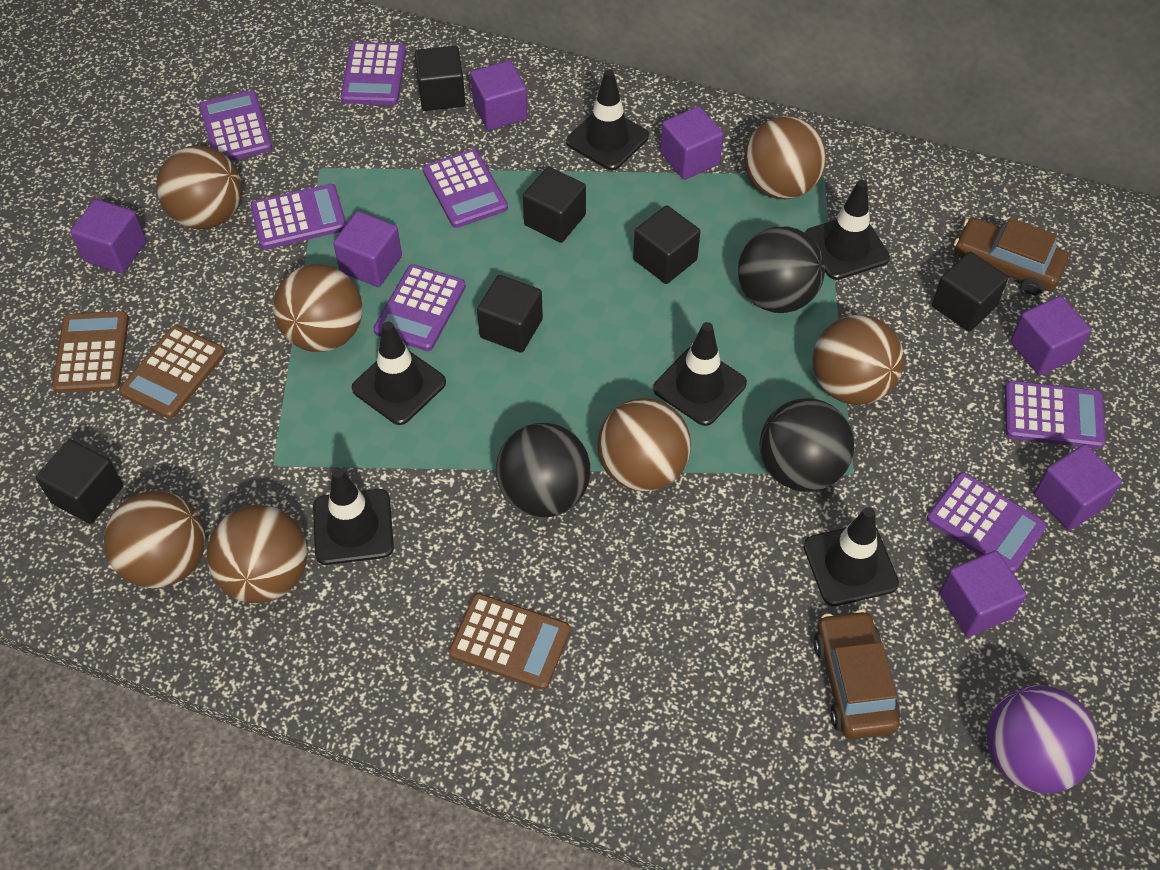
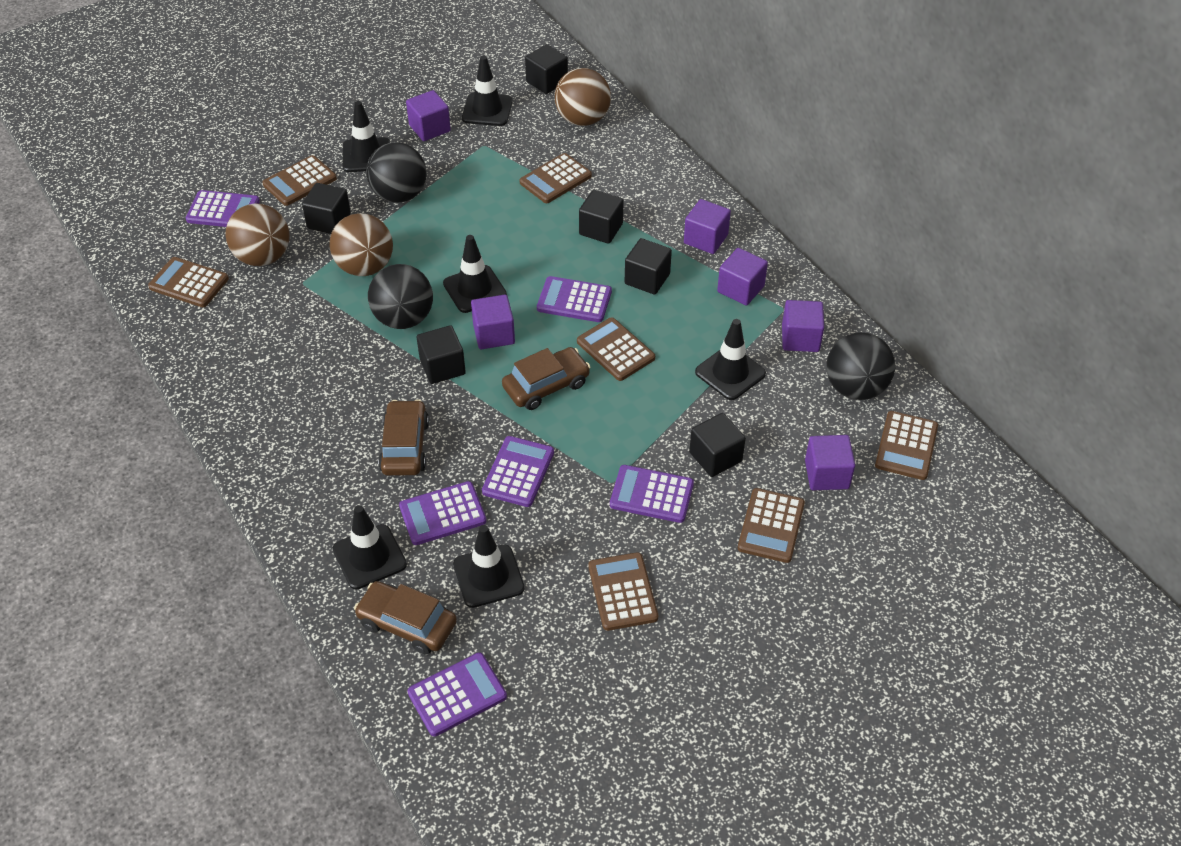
brown ball: [104,491,206,589] [157,145,242,230] [207,505,307,603] [273,264,363,352] [597,398,691,492] [744,116,826,199] [813,315,904,405] = 7 -> [226,203,289,266] [330,213,393,276] [555,68,611,126] = 3
brown calculator: [52,311,129,393] [119,326,225,419] [449,593,570,690] = 3 -> [148,257,229,307] [262,155,337,206] [519,153,592,203] [577,317,655,381] [588,552,658,631] [738,488,805,563] [875,411,938,480] = 7
brown car: [814,610,900,739] [954,218,1068,295] = 2 -> [354,581,457,655] [378,399,429,476] [502,347,590,410] = 3
purple ball: [987,685,1098,793] = 1 -> none = 0
purple calculator: [199,90,272,161] [250,184,346,249] [341,42,406,105] [373,264,466,351] [423,149,508,228] [927,472,1047,573] [1005,380,1106,449] = 7 -> [186,190,260,227] [399,481,487,545] [408,652,507,737] [482,436,554,507] [537,276,612,322] [610,465,694,523] = 6
purple cube: [70,199,146,273] [333,211,402,287] [470,60,528,131] [660,106,724,180] [939,550,1026,637] [1010,296,1091,375] [1034,444,1122,530] = 7 -> [406,90,451,141] [471,295,515,349] [684,199,731,254] [717,248,768,306] [782,300,824,352] [805,435,855,490] = 6

